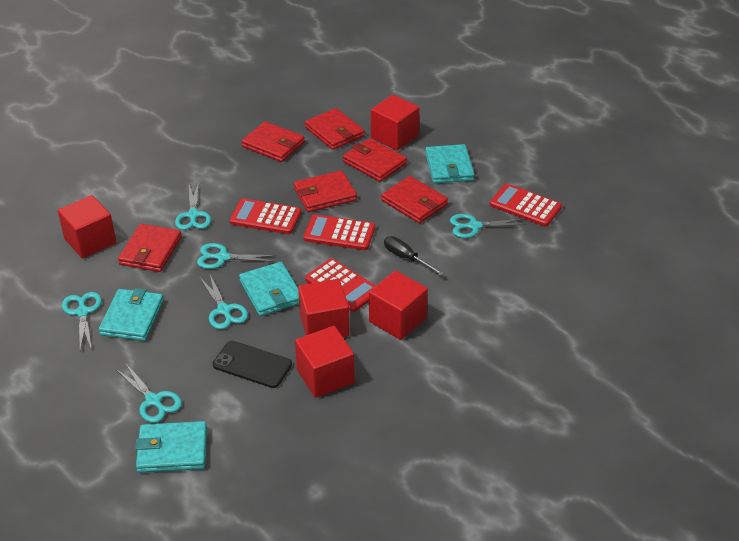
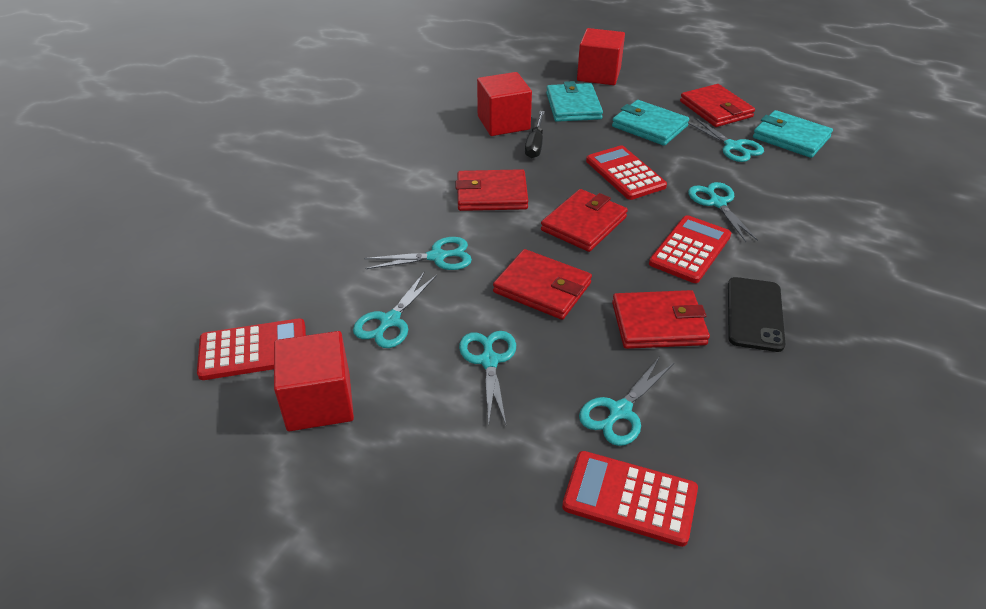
red cube: [58,195,116,258] [295,326,355,398] [298,279,350,337] [369,270,428,340] [371,95,420,150] = 5 -> [274,331,354,431] [477,72,532,136] [577,28,625,85] = 3
red wallet: [118,224,182,272] [241,121,305,162] [294,170,357,212] [305,108,365,150] [343,138,407,182] [381,176,448,223] = 6 -> [456,169,528,211] [493,249,592,320] [541,189,628,252] [612,290,710,349] [680,84,755,127] = 5
turquoise wallet: [98,288,164,341] [135,421,207,473] [239,262,299,316] [425,144,475,183] = 4 -> [546,81,603,122] [612,100,689,146] [753,110,833,158] = 3

